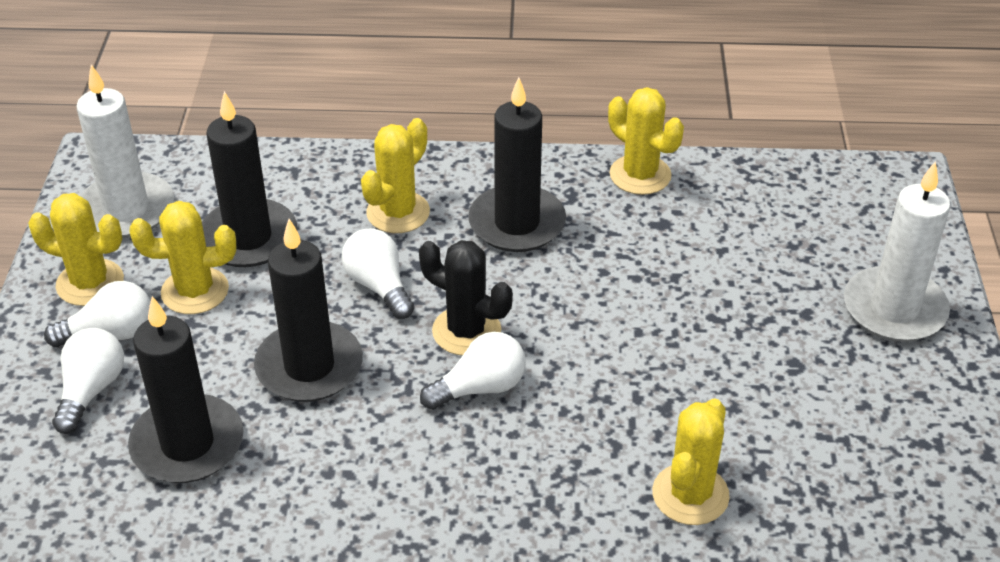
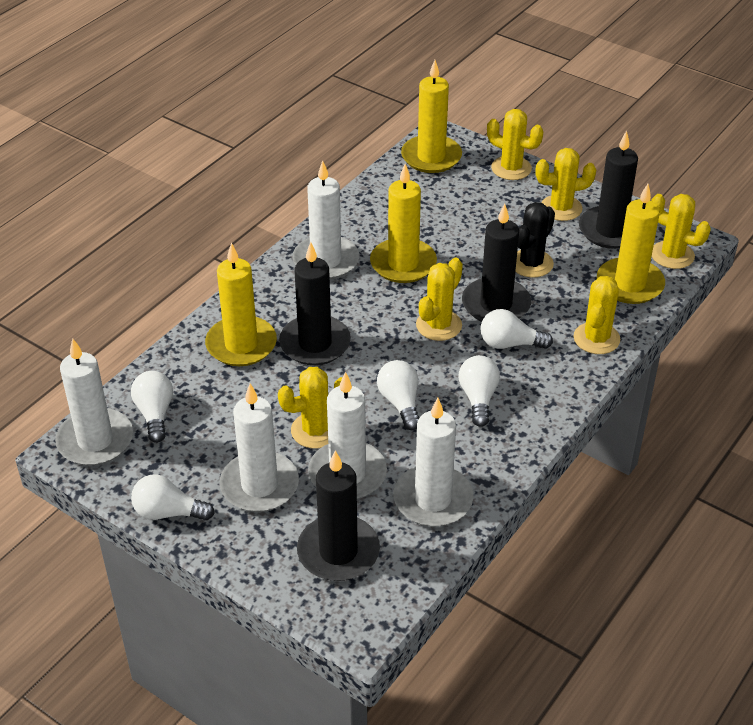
white candle: [77,64,174,238] [844,161,950,342] = 2 -> [55,338,133,466] [220,384,299,512] [293,160,359,280] [308,372,387,499] [393,398,473,527] = 5
white light bulb: [44,281,151,347] [52,328,124,434] [341,228,414,319] [420,332,526,410] = 4 -> [131,371,173,443] [131,474,215,521] [377,360,419,430] [459,355,500,427] [480,309,553,349] = 5
yellow cactus: [28,193,124,306] [129,201,236,314] [361,118,430,233] [608,87,684,195] [652,399,730,525] = 5 -> [278,367,342,448] [416,258,463,341] [487,109,543,180] [535,148,596,221] [574,276,620,354] [651,194,711,269] = 6
yellow candle: none = 0 -> [205,243,277,366] [370,164,437,283] [401,60,462,173] [597,184,665,304] = 4

